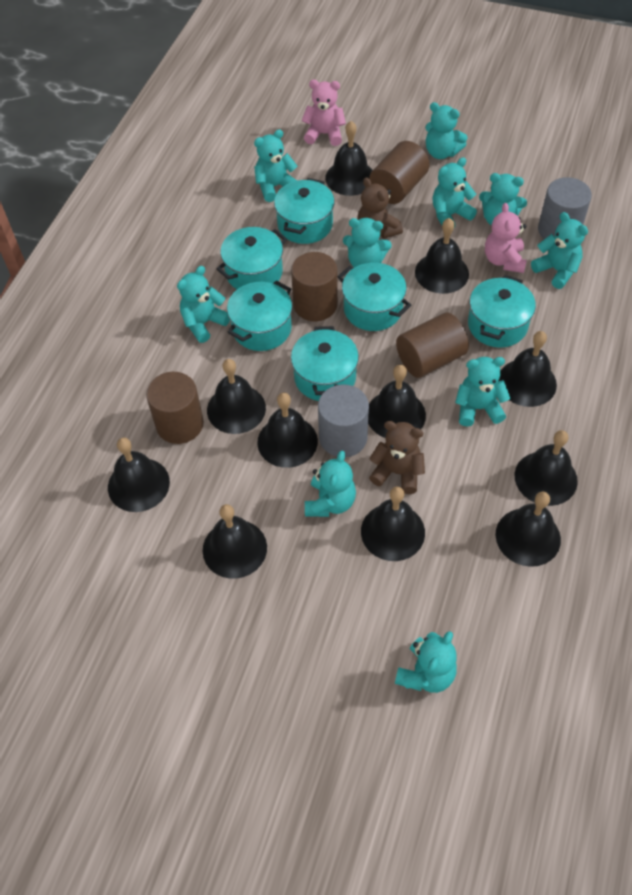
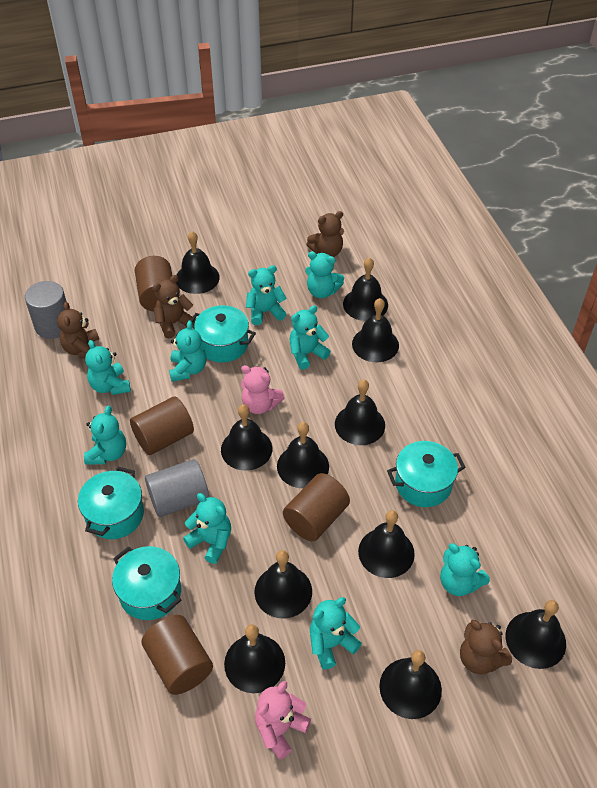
brown teddy bear: [357,177,403,239] [369,421,425,494] = 2 -> [57,302,99,359] [152,275,196,339] [306,211,344,257] [460,620,512,675] = 4
turquoise pot: [216,227,287,289] [227,281,292,351] [274,178,334,244] [291,326,359,401] [338,263,411,331] [468,275,536,348] = 6 -> [78,467,144,539] [112,546,181,620] [190,305,256,363] [387,441,466,507] = 4
turquoise teddy bear: [177,266,230,343] [254,129,297,202] [305,450,356,517] [343,218,392,267] [395,631,457,693] [425,102,467,159] [432,157,477,228] [455,357,510,426] [479,173,527,226] [531,212,588,289] = 10 -> [84,406,126,465] [85,340,131,395] [169,321,206,382] [183,493,231,564] [246,265,287,325] [290,305,331,370] [305,251,344,298] [310,597,362,670] [440,543,490,596] = 9

